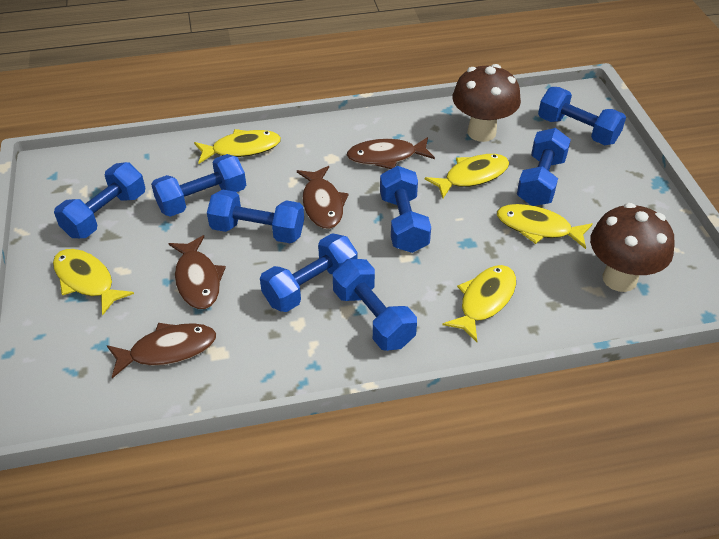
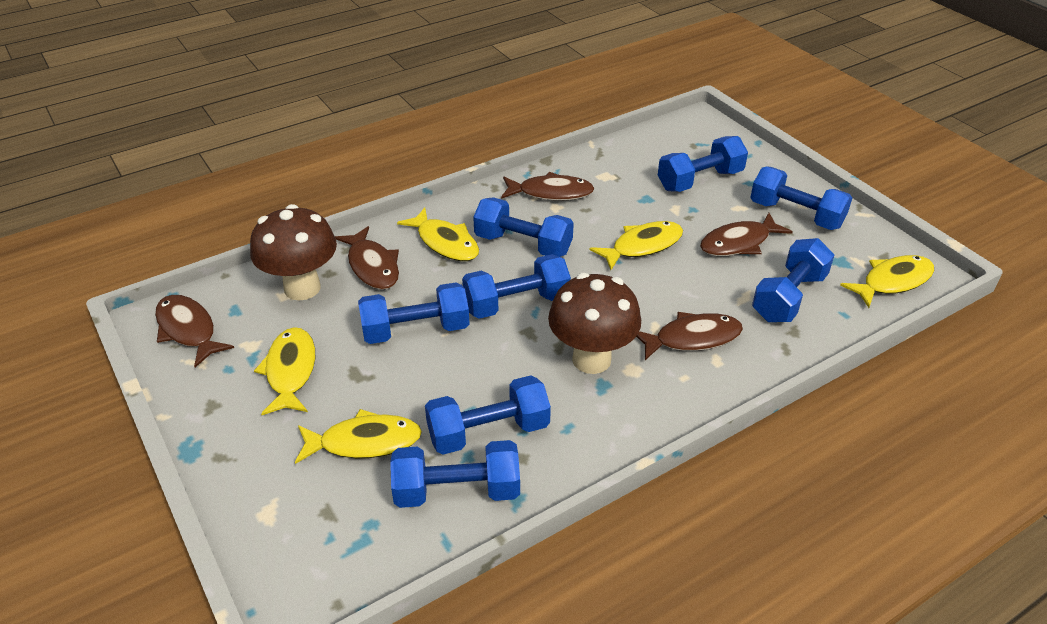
brown fish: [107,323,216,378] [168,235,226,309] [297,166,349,229] [347,137,435,169] = 4 -> [155,295,234,367] [335,226,399,290] [501,172,594,201] [636,312,743,360] [700,213,793,256] = 5

